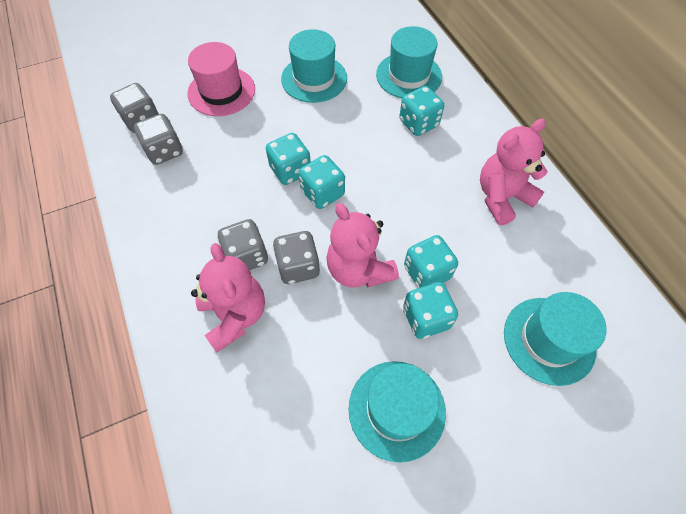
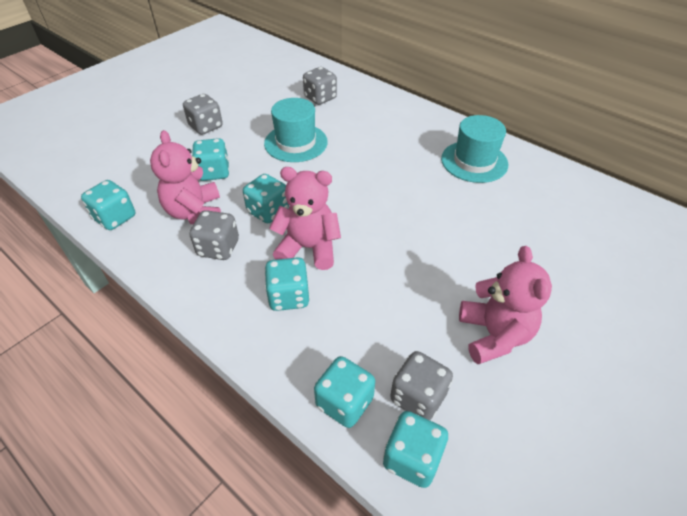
pink hat: [187,42,255,116] = 1 -> none = 0
turquoise dice: [266,133,311,185] [298,155,345,209] [399,86,444,136] [403,282,458,339] [404,235,458,288] = 5 -> [81,180,135,230] [192,138,230,181] [243,174,289,223] [264,257,310,311] [314,356,375,428] [383,411,448,488] = 6
turquoise hat: [281,29,347,103] [349,361,446,463] [376,26,442,98] [504,292,607,386] = 4 -> [264,98,328,162] [441,115,508,183] = 2

